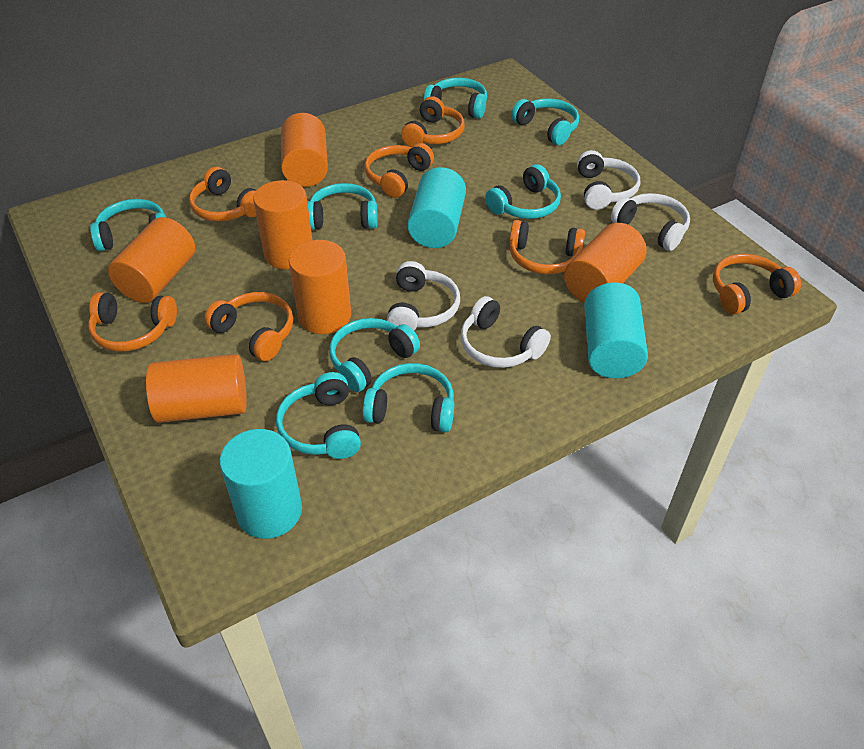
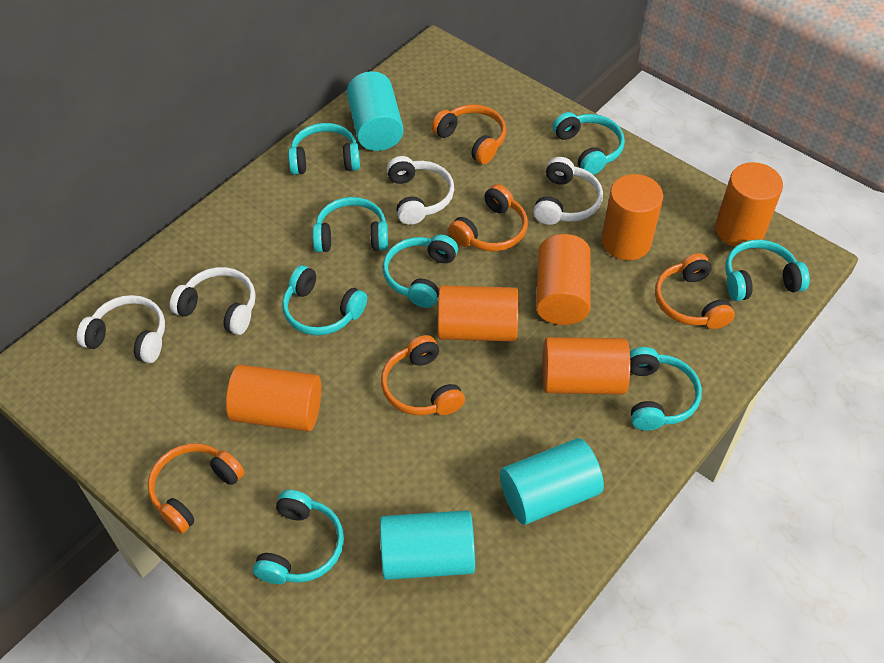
orange headphones: [88,292,177,352] [189,167,257,222] [204,292,293,361] [364,143,434,198] [401,96,465,147] [509,220,585,274] [713,254,801,315] = 7 -> [148,443,244,534] [381,335,465,415] [431,104,506,164] [448,184,528,251] [655,253,735,329] = 5

